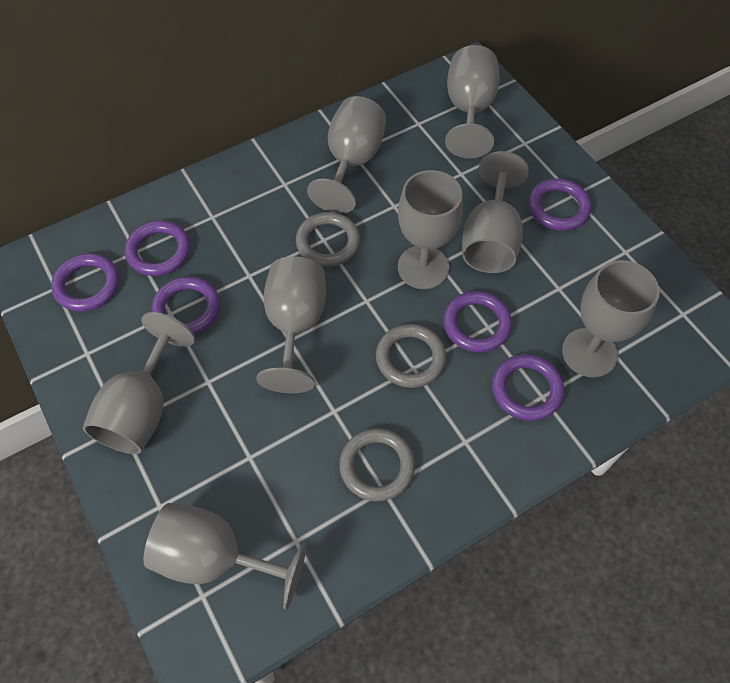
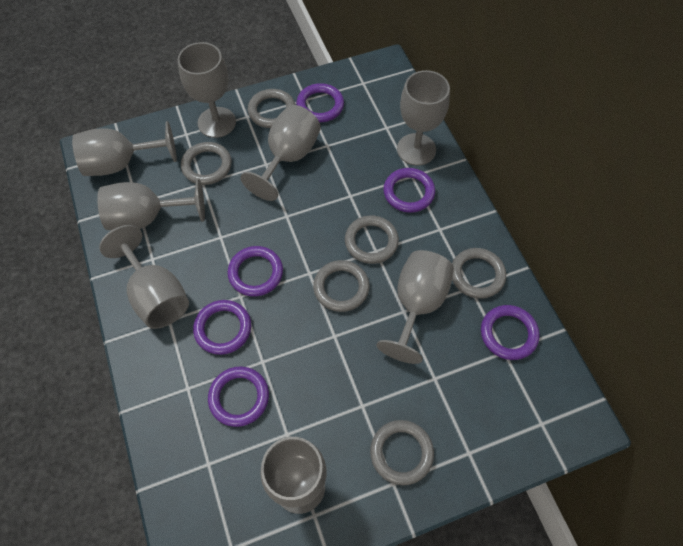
grey ring: [296,212,360,267] [339,428,415,501] [376,324,446,388] = 3 -> [181,142,232,185] [248,89,295,128] [313,260,369,312] [345,216,399,264] [370,420,434,485] [452,248,506,299] = 6

